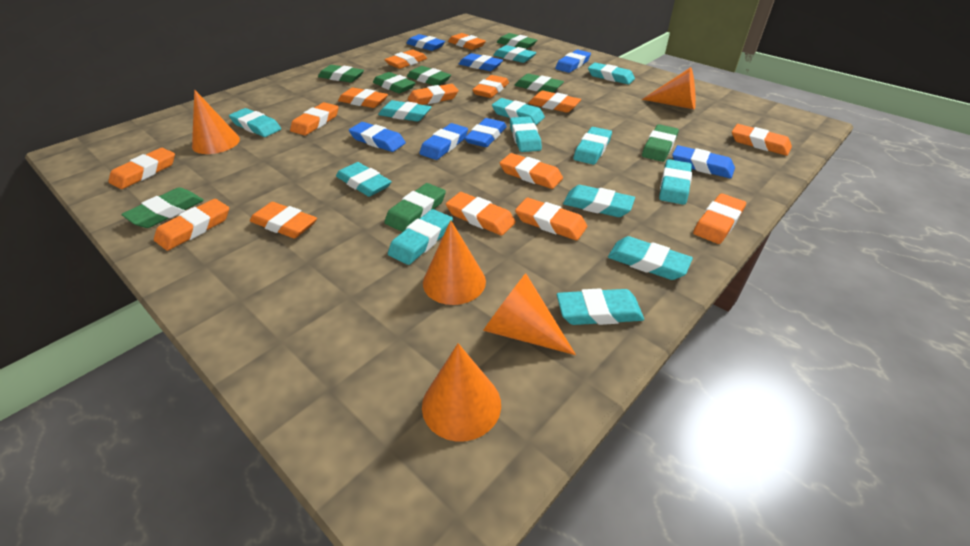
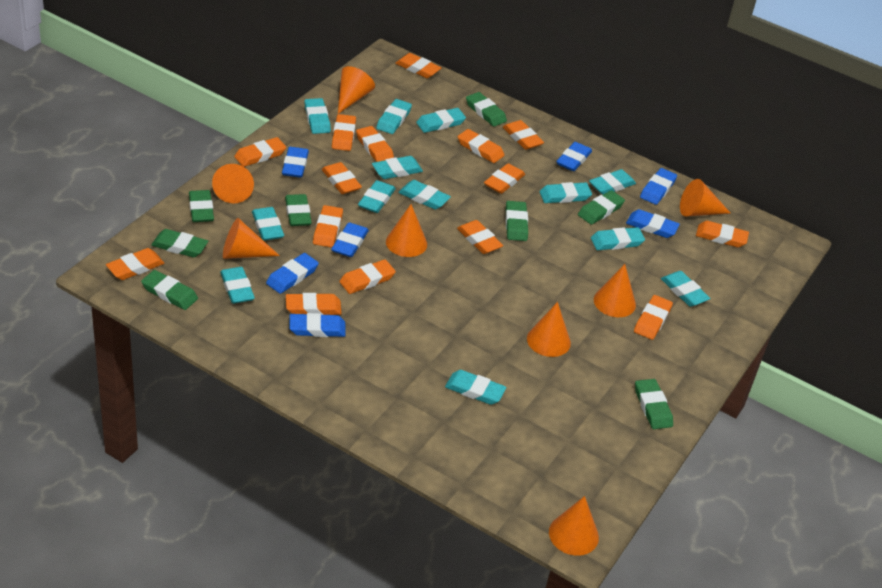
orange cone: [192,89,240,154] [422,343,501,441] [423,220,486,305] [483,273,576,355] [642,67,696,110] = 5 -> [212,164,254,204] [223,218,280,259] [338,66,375,114] [386,204,427,257] [527,302,571,357] [549,496,599,556] [594,264,636,317] [680,179,730,217] = 8

